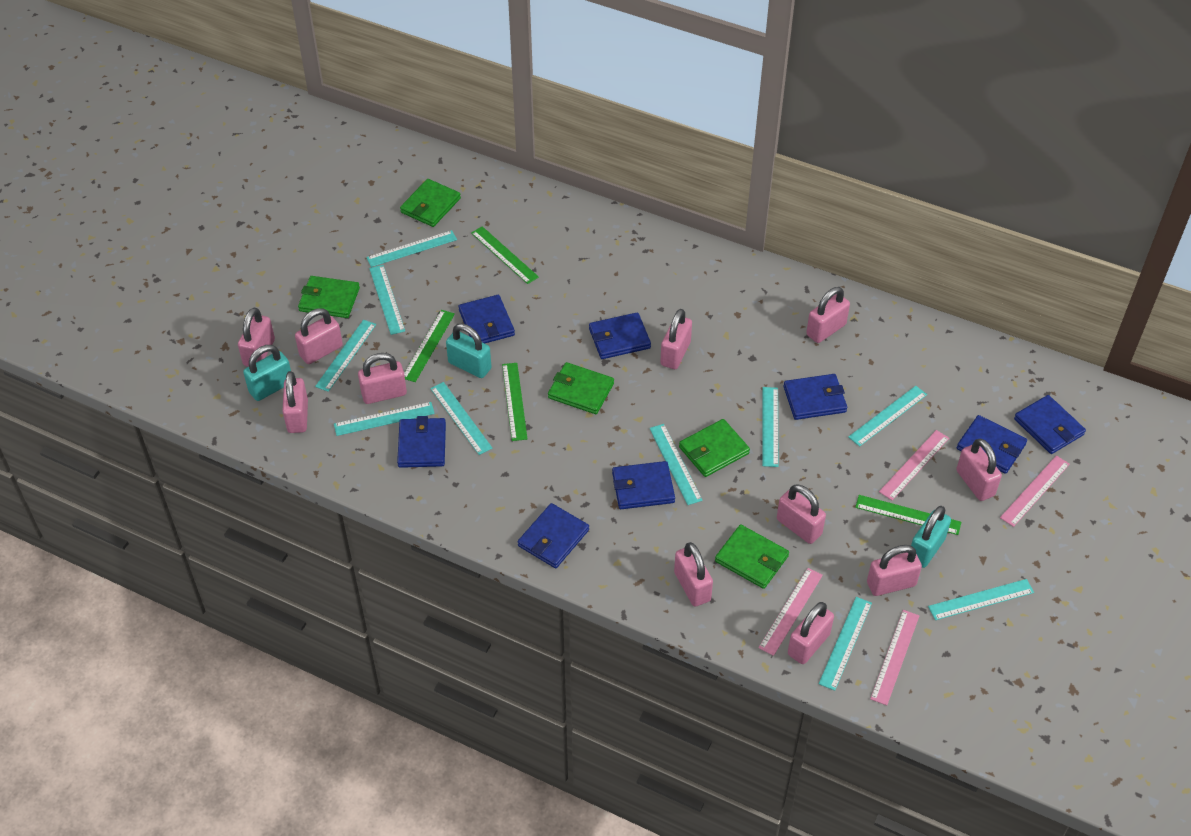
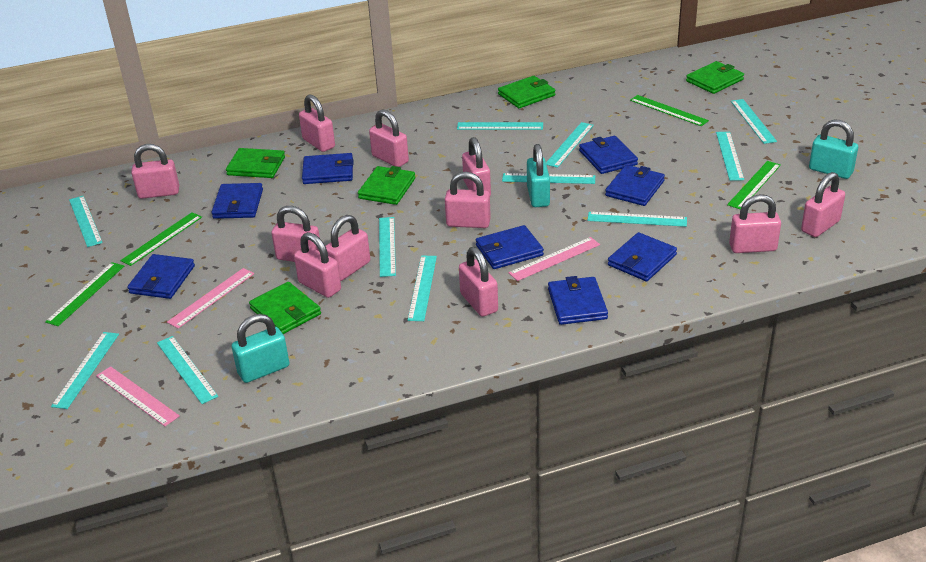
pink ruler: [758,568,823,656] [870,610,919,705] [879,430,949,500] [1000,455,1070,527] = 4 -> [96,366,180,426] [167,268,254,328] [508,237,600,281] = 3
turquoise ruler: [315,320,376,392] [334,402,435,436] [366,230,457,267] [369,265,405,335] [430,382,492,455] [650,424,703,505] [762,387,778,467] [819,597,872,691] [848,386,927,447] [928,579,1034,620] = 10 -> [51,332,119,409] [69,196,103,247] [157,336,218,404] [379,217,396,277] [408,256,437,321] [457,122,543,130] [502,173,595,184] [546,122,594,168] [587,212,687,227] [716,132,744,181] [731,99,777,144] = 11

